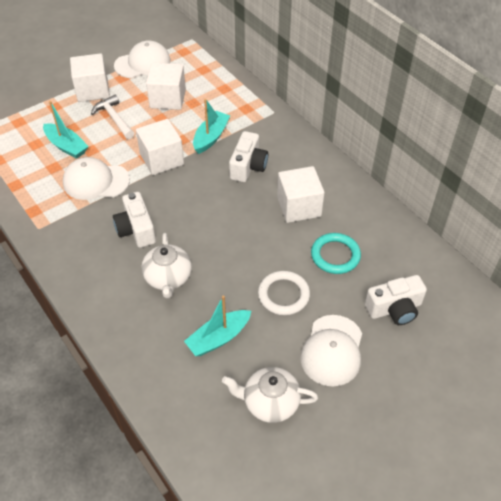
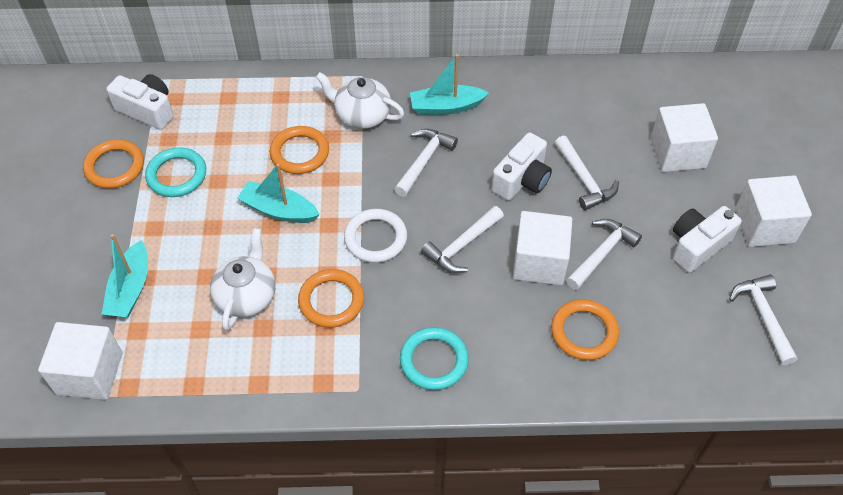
orange ring: none = 0 -> [83,139,144,189] [270,126,329,174] [298,269,364,328] [551,299,619,360] = 4
turquoise ring: [311,233,361,274] = 1 -> [145,147,206,197] [400,327,469,390] = 2
white cap: [63,157,130,200] [114,41,170,78] [300,315,362,387] = 3 -> none = 0
white hammer: [91,95,134,139] = 1 -> [394,129,458,197] [421,206,504,273] [555,136,619,210] [566,219,642,290] [729,275,797,365] = 5

